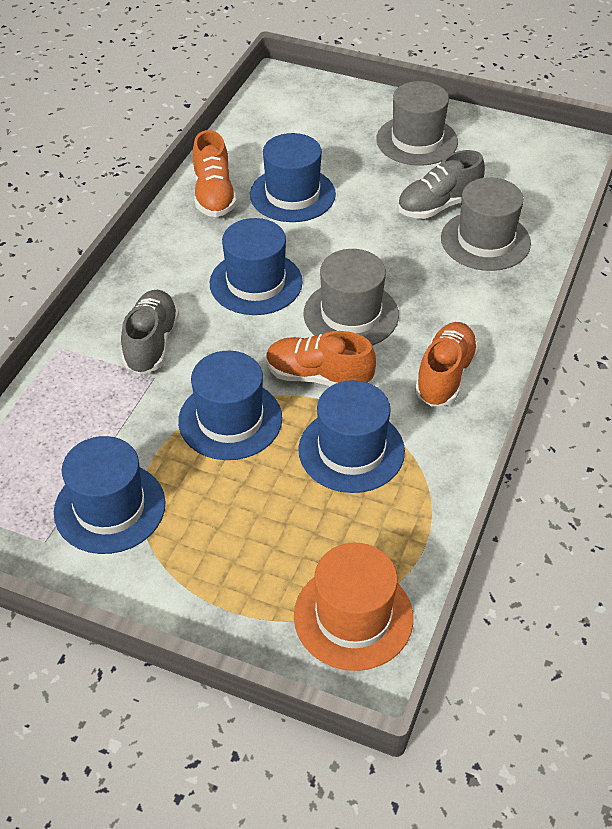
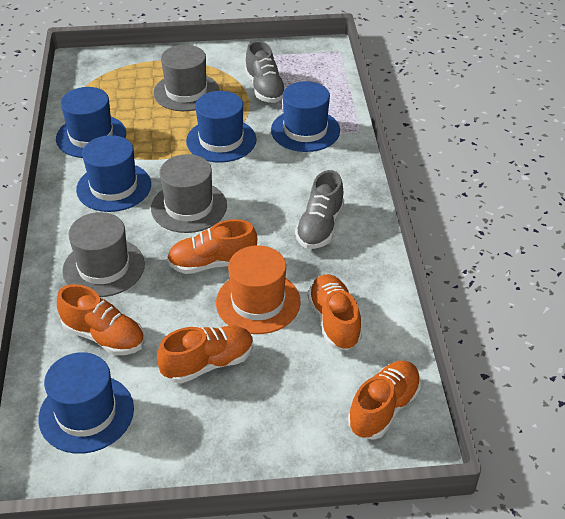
orange shoe: [193,130,237,217] [266,331,376,386] [415,322,479,406] = 3 -> [57,284,144,355] [157,326,253,383] [167,219,257,274] [308,274,362,350] [348,361,421,440] = 5

